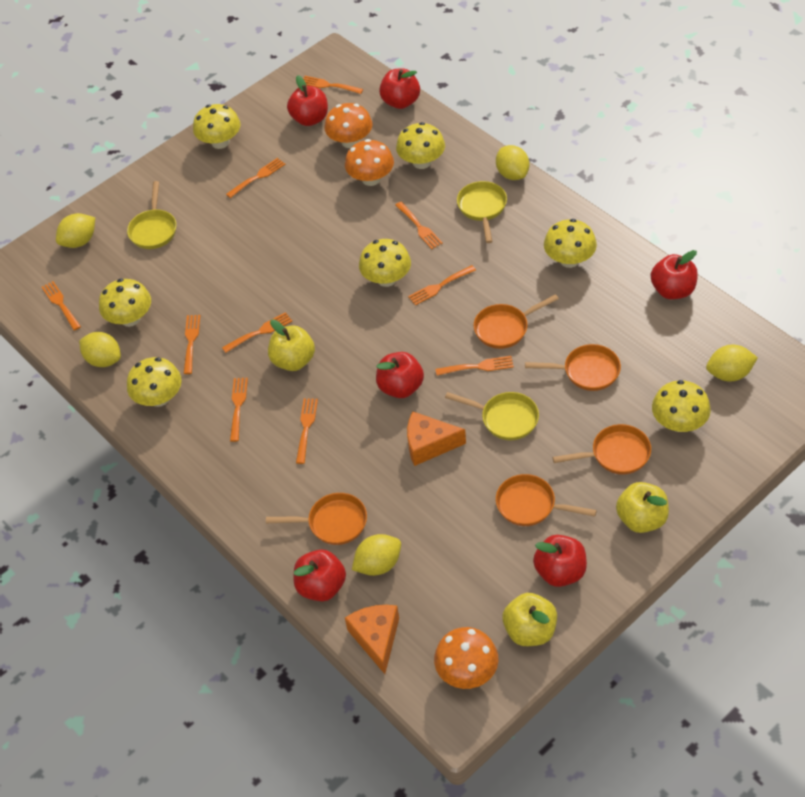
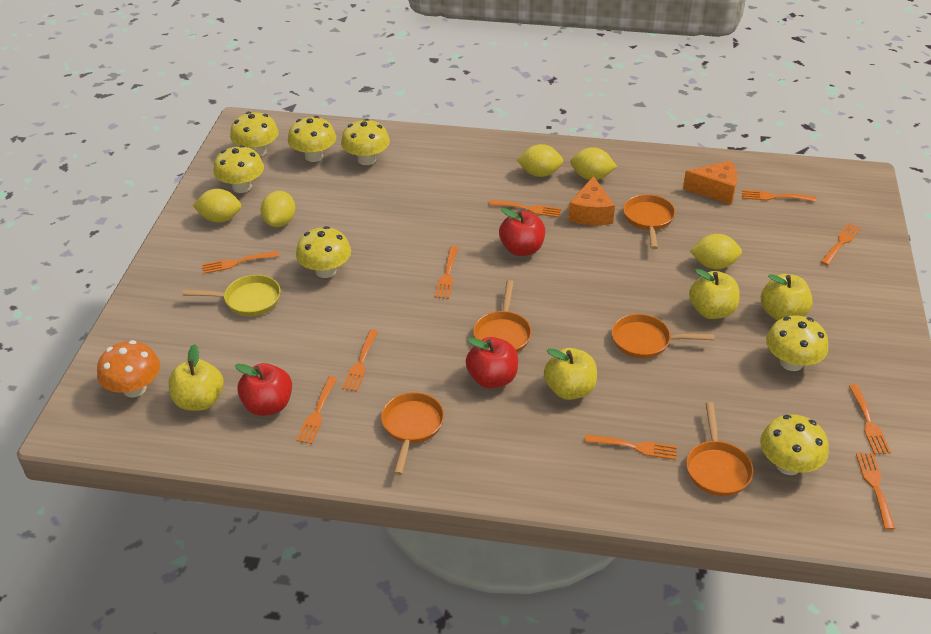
orange mushroom: [325,103,372,148] [345,139,394,186] [434,627,499,689] = 3 -> [97,340,160,397] = 1
red apple: [287,75,328,126] [294,550,346,601] [376,352,424,398] [379,68,420,109] [533,535,587,587] [651,250,698,299] = 6 -> [235,363,292,416] [466,337,518,388] [499,208,545,256] = 3
yellow apple: [268,319,315,371] [502,593,557,646] [616,482,669,533] = 3 -> [169,344,224,411] [544,348,597,400] [689,269,740,319] [761,274,813,321] = 4
yellow pan: [127,181,176,249] [445,392,539,440] [457,181,507,243] = 3 -> [182,275,281,316] = 1

